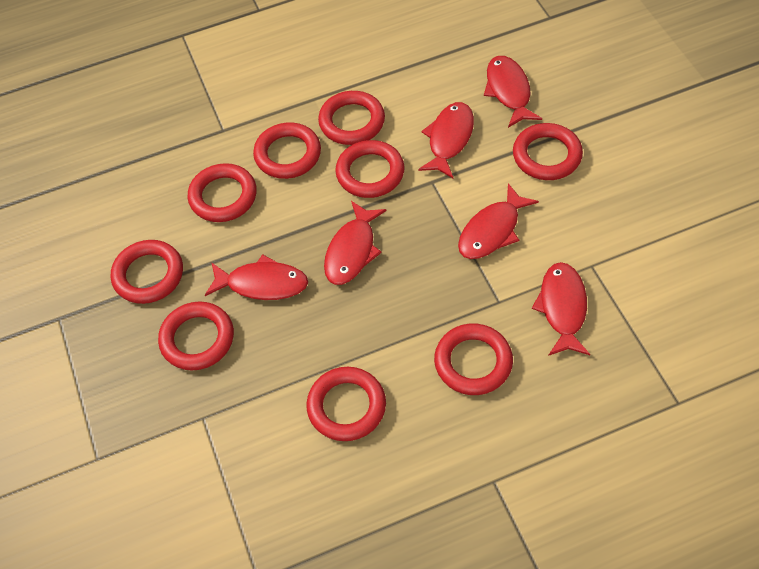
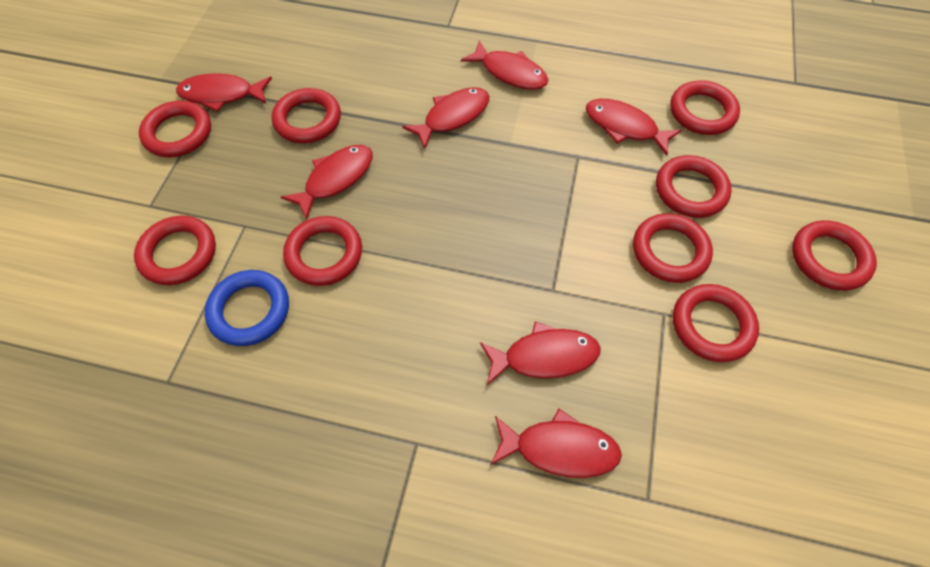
blue ring: none = 0 -> [205,270,289,346] = 1
red fish: [205,254,308,300] [324,201,386,285] [418,102,474,178] [458,183,539,259] [484,56,542,128] [532,262,590,356] = 6 -> [176,73,272,112] [281,145,373,220] [402,87,489,150] [461,41,548,90] [480,322,600,385] [490,409,622,478] [586,99,682,156] = 7

